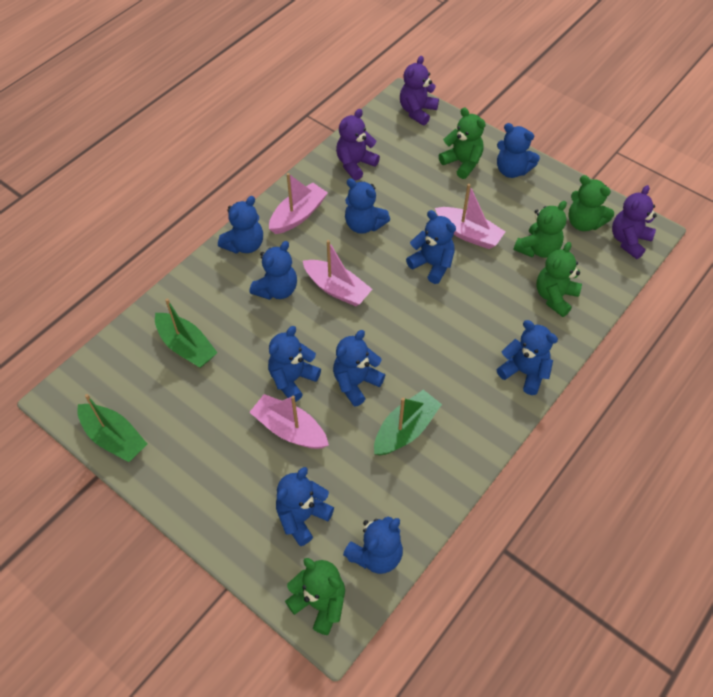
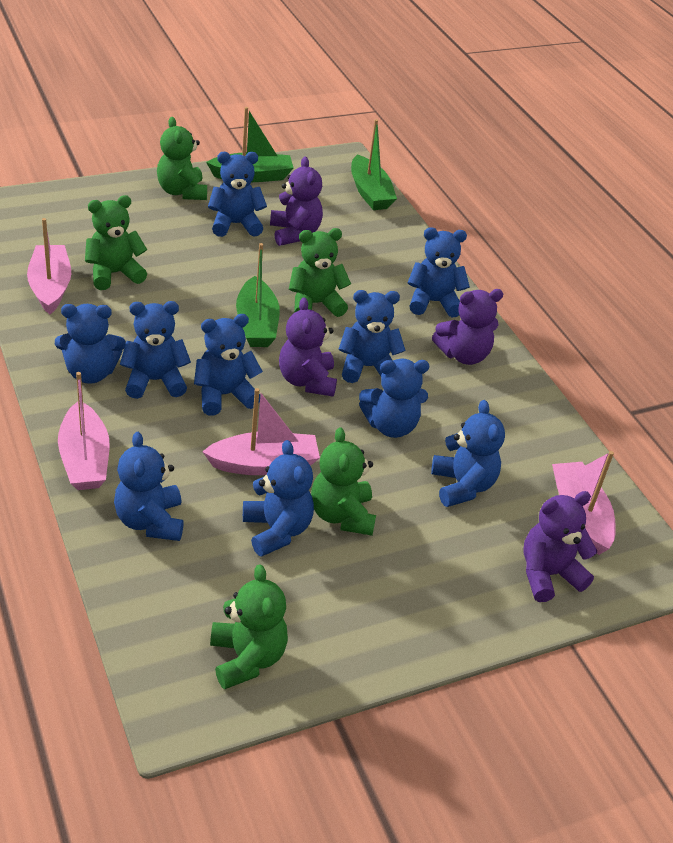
purple teddy bear: [336,109,380,180] [400,56,439,125] [612,185,657,259] = 3 -> [270,157,323,246] [279,297,337,397] [432,289,503,365] [524,491,597,602] = 4

